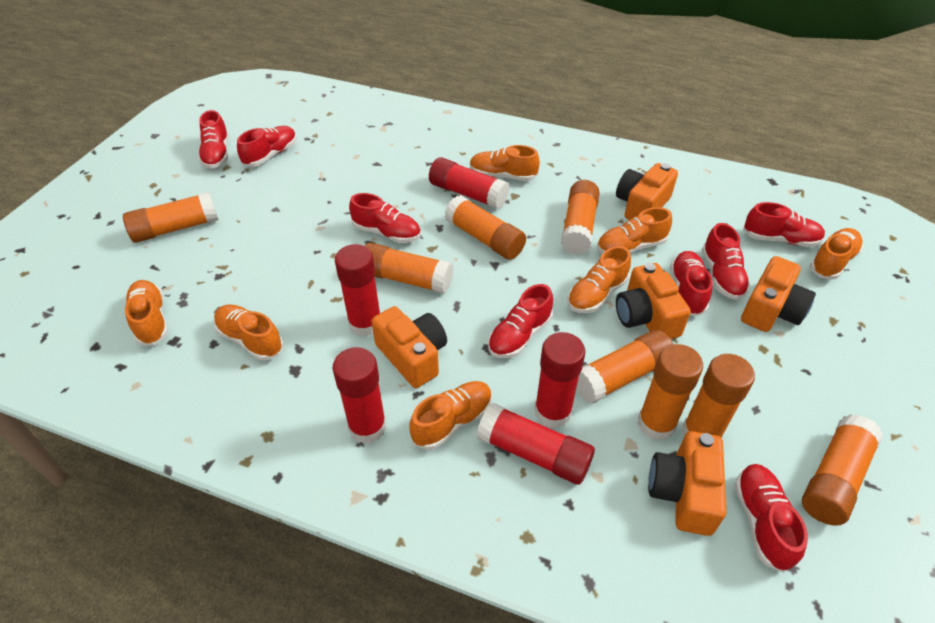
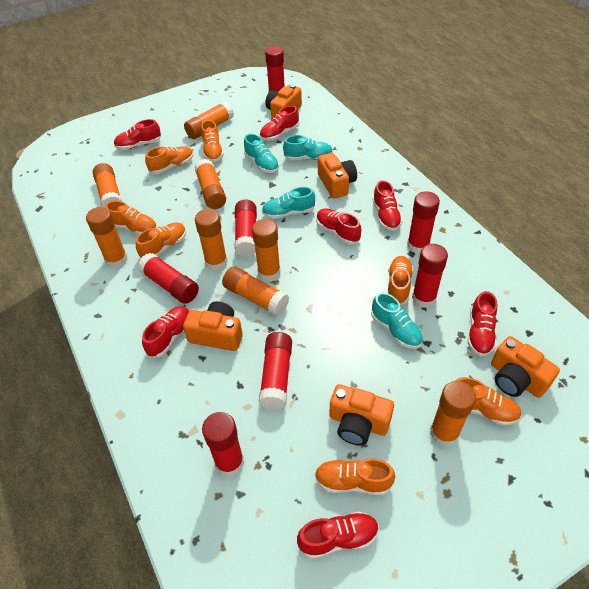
red glue stick: [333,347,386,444] [335,244,380,337] [429,157,510,209] [477,403,595,485] [534,332,585,428] = 5 -> [138,253,199,304] [202,412,244,477] [235,199,257,257] [259,332,292,410] [265,46,285,91] [407,191,440,254] [412,244,448,308] = 7
red shoe: [198,110,229,169] [237,126,297,167] [349,193,421,243] [488,284,553,358] [670,251,713,317] [702,223,750,300] [735,464,808,573] [743,202,825,247] = 8 -> [114,119,161,150] [142,306,189,358] [260,106,299,141] [297,511,379,559] [316,208,361,244] [372,180,403,231] [468,291,497,356] = 7
turquoise shoe: none = 0 -> [244,134,279,173] [262,187,315,219] [283,135,333,160] [371,292,423,349] = 4

